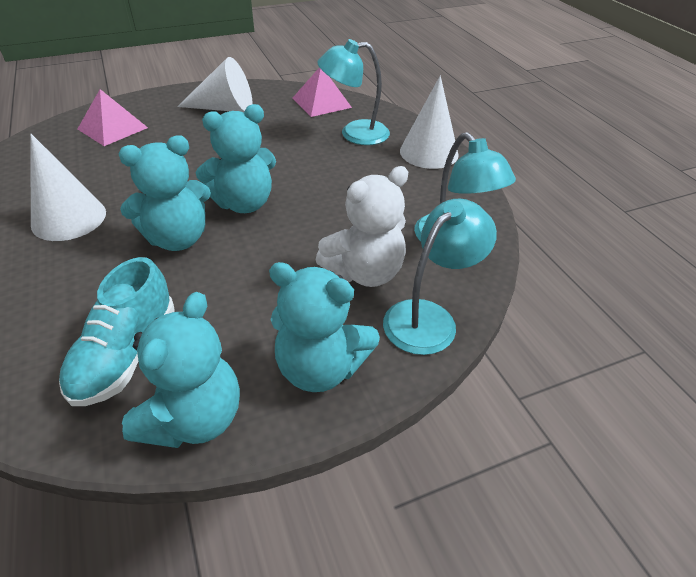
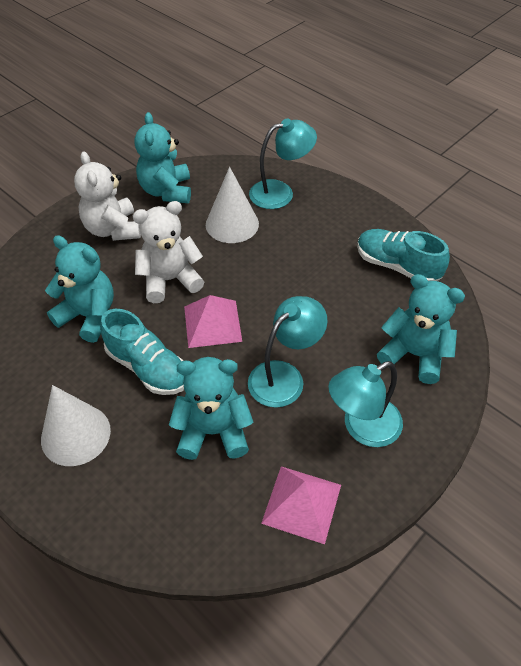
turquoise shoe: [59,257,175,406] = 1 -> [100,309,184,395] [357,229,450,281] = 2
white cone: [30,134,106,241] [177,57,253,112] [400,76,459,169] = 3 -> [41,385,111,466] [206,167,259,243] = 2
white teddy bear: [316,166,408,287] = 1 -> [74,152,141,241] [132,201,204,303] = 2

